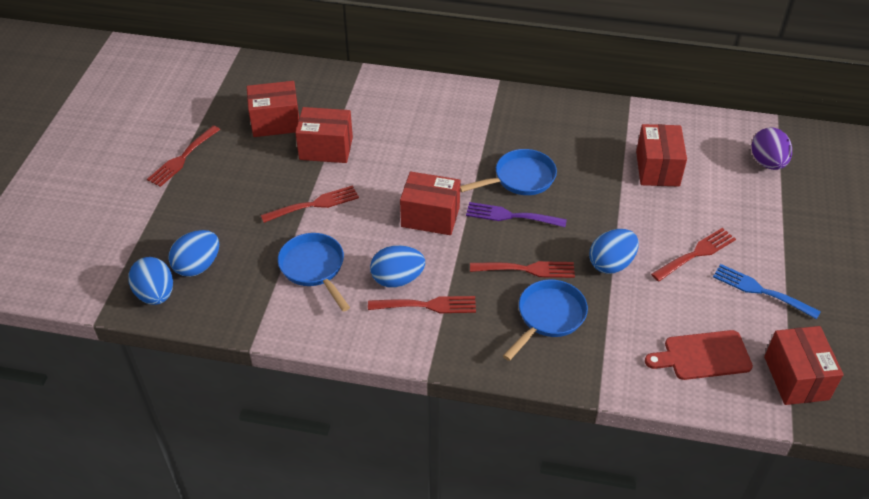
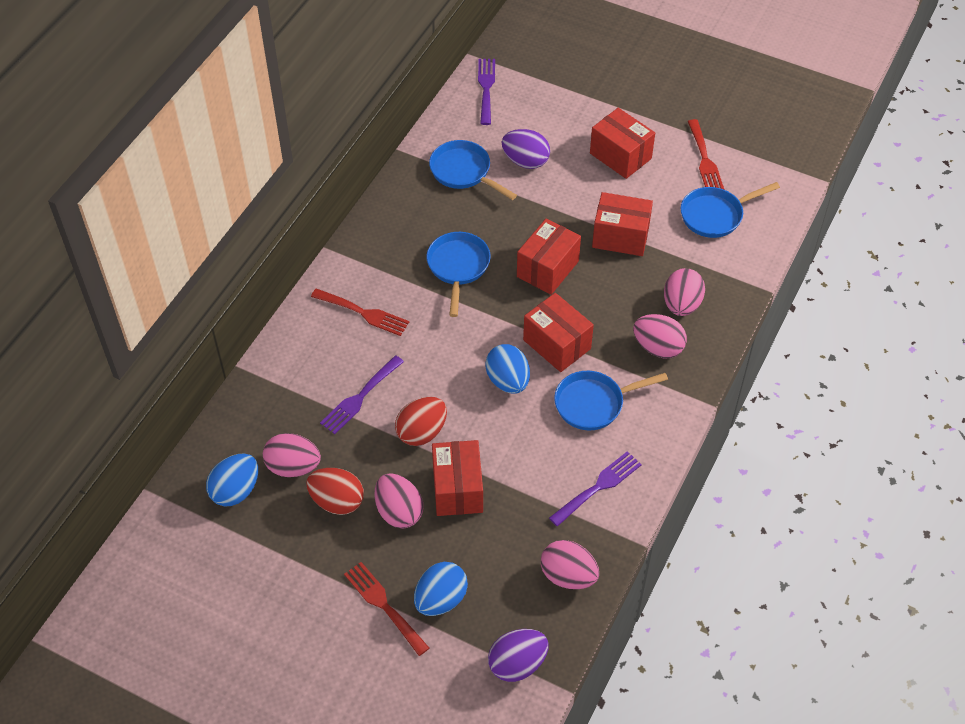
blue egg: [128,257,173,305] [168,230,219,277] [370,245,425,288] [589,229,639,274] = 4 -> [206,454,258,506] [414,562,468,616] [485,344,530,394] = 3
blue fork: [713,264,821,319] = 1 -> none = 0
blue pan: [278,233,350,312] [460,149,557,195] [503,279,588,361] = 3 -> [427,232,491,317] [429,140,517,200] [554,371,668,430] [681,182,780,238] = 4
pink egg: none = 0 -> [263,433,321,477] [375,473,423,529] [541,540,599,589] [633,314,687,358] [664,268,705,316] = 5
purple egg: [751,127,792,170] = 1 -> [488,629,549,682] [502,129,550,169] = 2
purple fork: [466,202,567,227] = 1 -> [320,356,404,434] [478,59,495,125] [549,451,642,527] = 3
red cutting board: [645,330,753,380] = 1 -> none = 0
red egg: none = 0 -> [306,468,364,515] [395,397,447,446] = 2
red fork: [147,125,220,187] [261,185,359,223] [368,296,476,313] [470,261,575,278] [651,228,736,282] = 5 -> [311,289,409,336] [344,562,429,656] [687,119,724,189] = 3

